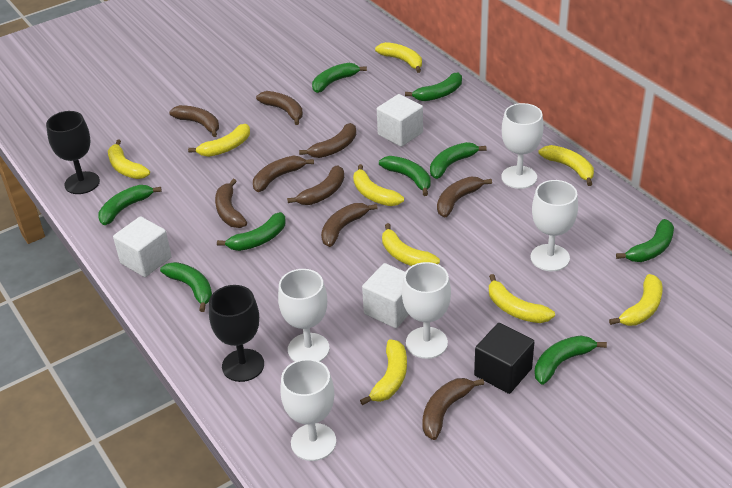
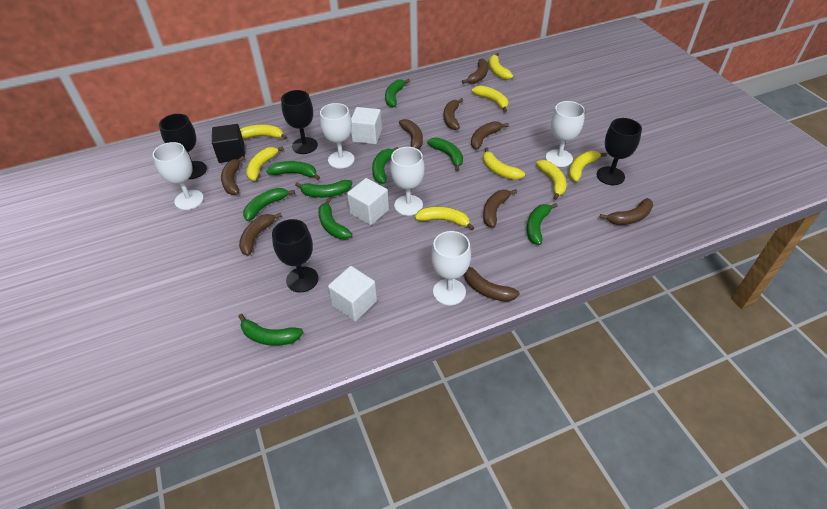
black goblet: [46,111,100,194] [209,285,264,382] = 2 -> [159,114,207,179] [272,219,318,292] [281,90,318,154] [597,118,642,185] = 4
yellow banana: [108,140,150,179] [188,124,250,157] [353,164,404,206] [360,339,407,405] [375,42,422,73] [382,223,440,266] [489,274,555,323] [539,145,594,186] [609,274,663,326] = 9 -> [240,125,287,140] [246,146,284,181] [415,206,475,230] [472,86,508,112] [483,147,525,180] [489,53,513,80] [536,160,567,200] [569,151,607,182] = 8

